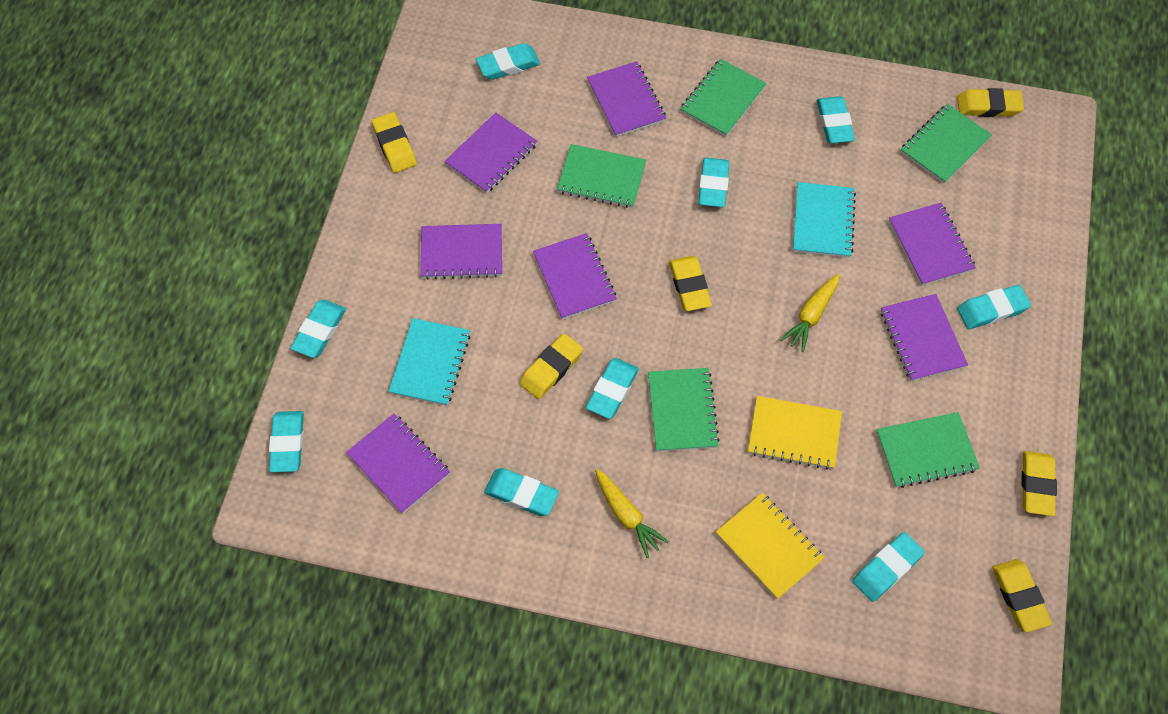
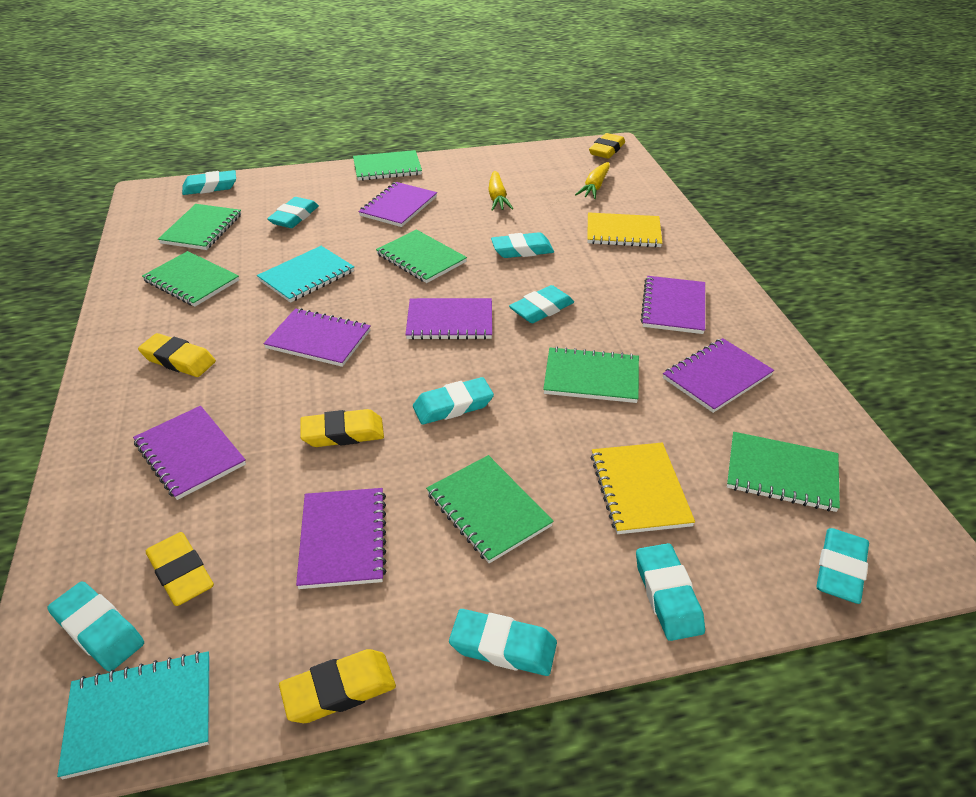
green notebook: [557,144,646,208] [648,368,720,452] [680,59,767,136] [876,412,980,488] [900,104,992,184] = 5 -> [142,251,239,307] [158,204,241,250] [353,150,422,181] [376,229,467,283] [426,455,554,563] [543,347,639,403] [727,432,840,512] = 7
yellow eraser: [372,112,417,173] [520,333,583,399] [669,256,712,311] [957,88,1024,117] [992,559,1052,632] [1022,451,1057,516] = 6 -> [138,333,216,377] [146,532,214,606] [279,649,396,723] [300,409,384,447] [589,133,625,159] = 5

